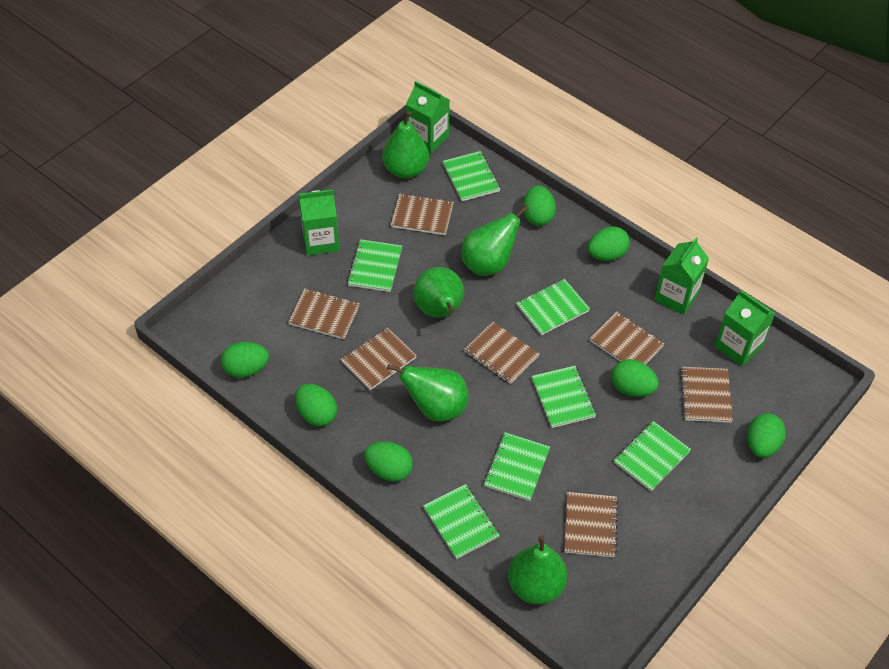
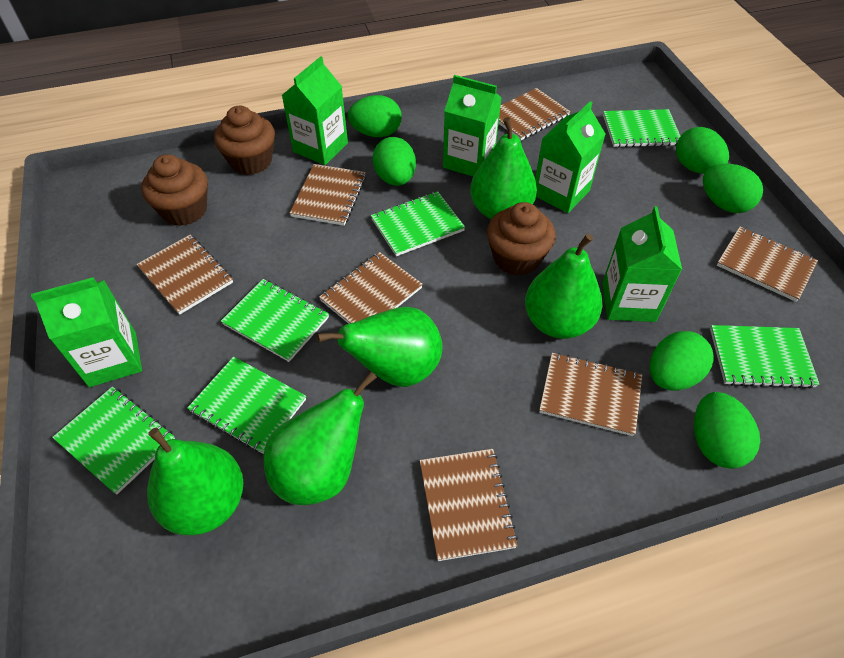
brown cupcake: none = 0 -> [141,154,208,226] [214,106,275,175] [487,202,556,276] = 3
green carton: [299,189,340,256] [406,81,450,154] [654,237,709,315] [715,290,776,366] = 4 -> [31,277,142,387] [282,56,348,165] [443,75,501,177] [535,101,606,213] [602,206,682,322] = 5
green egg: [221,342,269,378] [295,384,337,426] [364,441,413,482] [523,185,556,226] [588,226,630,261] [611,359,659,397] [747,413,786,458] = 7 -> [348,95,402,137] [373,137,416,186] [650,331,713,391] [676,127,729,174] [694,392,760,469] [703,164,763,213] = 6
green notebook: [347,239,402,292] [423,484,499,559] [442,151,500,201] [484,432,550,501] [517,279,590,336] [532,366,596,428] [614,421,691,491] = 7 -> [52,386,175,494] [187,357,306,454] [221,279,329,362] [371,191,465,256] [603,109,680,147] [710,325,820,389] = 6

